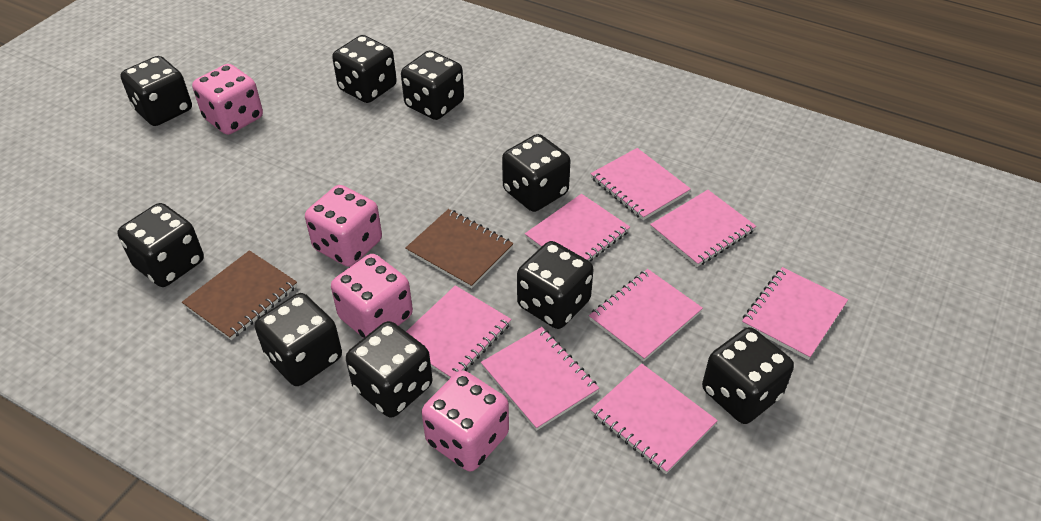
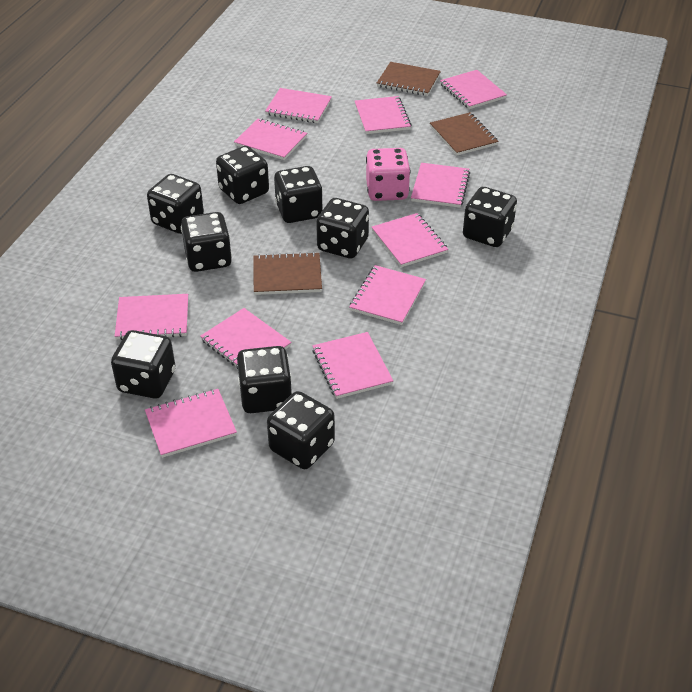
brown notebook: [182,250,297,340] [405,209,514,289] = 2 -> [253,252,322,295] [377,62,441,96] [430,112,498,156] = 3
pink dice: [192,64,263,135] [305,185,382,267] [331,254,413,338] [422,370,509,472] = 4 -> [366,148,410,201] = 1
pink notebook: [406,285,512,379] [481,327,599,431] [525,194,630,261] [589,269,703,361] [590,363,718,474] [591,148,691,220] [650,190,756,267] [742,267,848,360] = 8 -> [115,294,188,340] [145,389,237,458] [200,308,292,369] [234,118,307,160] [265,88,332,123] [312,332,393,399] [349,265,426,325] [355,96,412,134] [372,213,448,267] [411,163,470,208] [440,70,507,109] = 11

